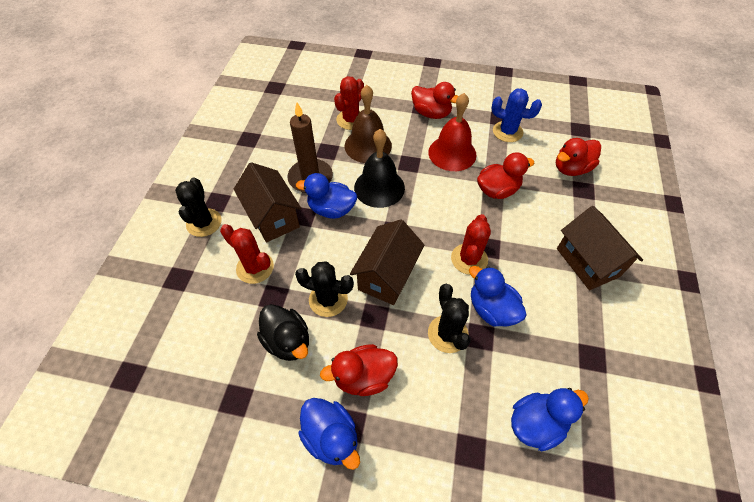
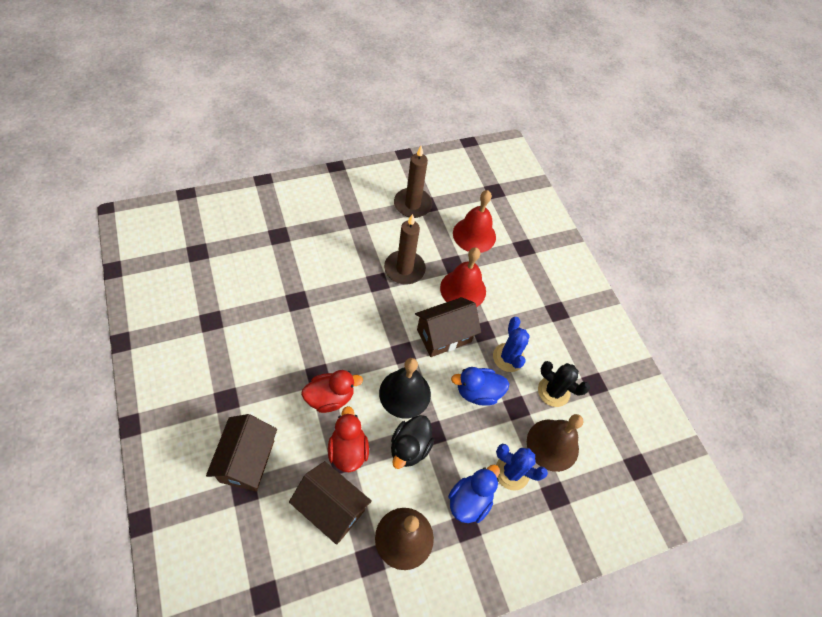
black cactus: [175,178,221,237] [295,261,354,317] [428,284,471,353] = 3 -> [538,361,590,407] = 1
blue cactus: [492,88,542,142] = 1 -> [493,317,530,372] [496,444,548,490] = 2
blue duck: [296,173,357,219] [298,398,360,470] [469,266,527,327] [511,388,589,451] = 4 -> [448,465,500,523] [451,367,510,406] = 2
brown bell: [345,85,392,163] = 1 -> [375,508,434,570] [527,414,583,472] = 2
brown candle: [287,102,333,193] = 1 -> [384,214,426,284] [394,146,432,218] = 2
red bell: [428,93,477,171] = 1 -> [440,247,486,307] [453,190,496,253] = 2
red cactus: [220,224,274,284] [334,76,364,130] [451,214,491,275] = 3 -> none = 0
red duck: [320,344,398,396] [411,82,458,119] [477,152,534,199] [556,138,601,176] = 4 -> [301,370,363,413] [328,406,369,472] = 2

